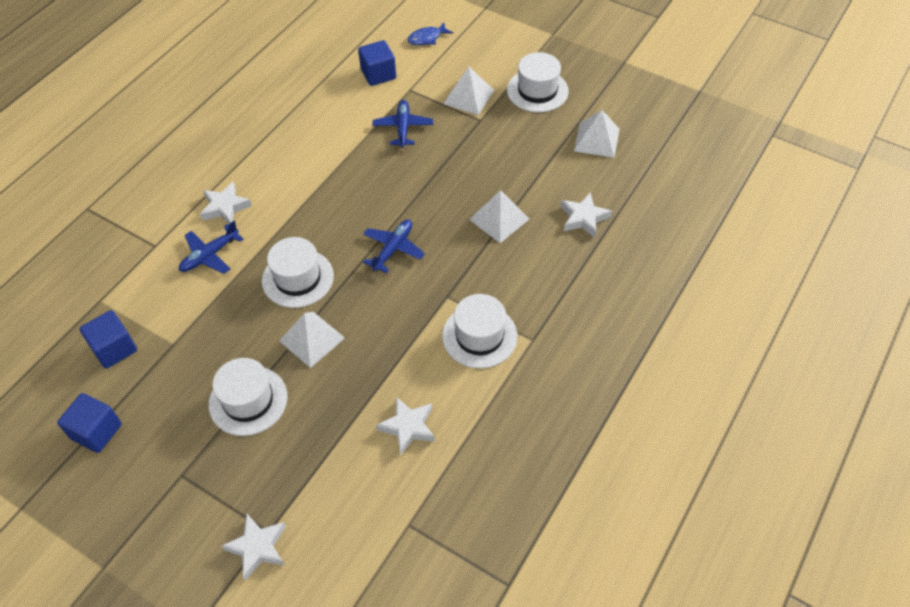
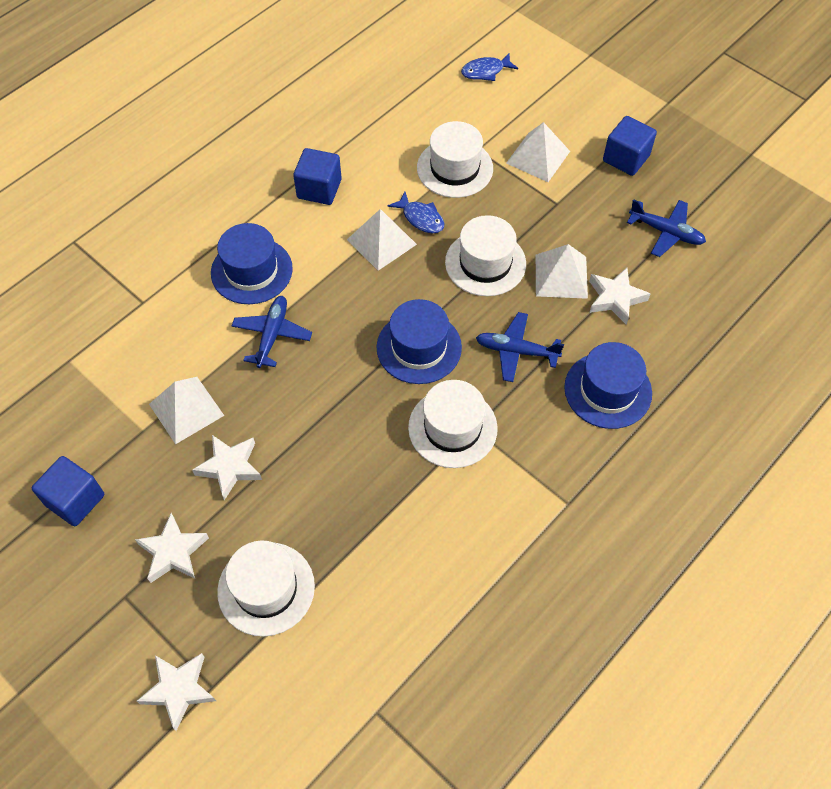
blue fish: [407,22,453,45] = 1 -> [388,192,444,233] [461,53,518,81] = 2
blue hat: none = 0 -> [211,223,293,304] [376,299,462,384] [564,342,652,429] = 3

